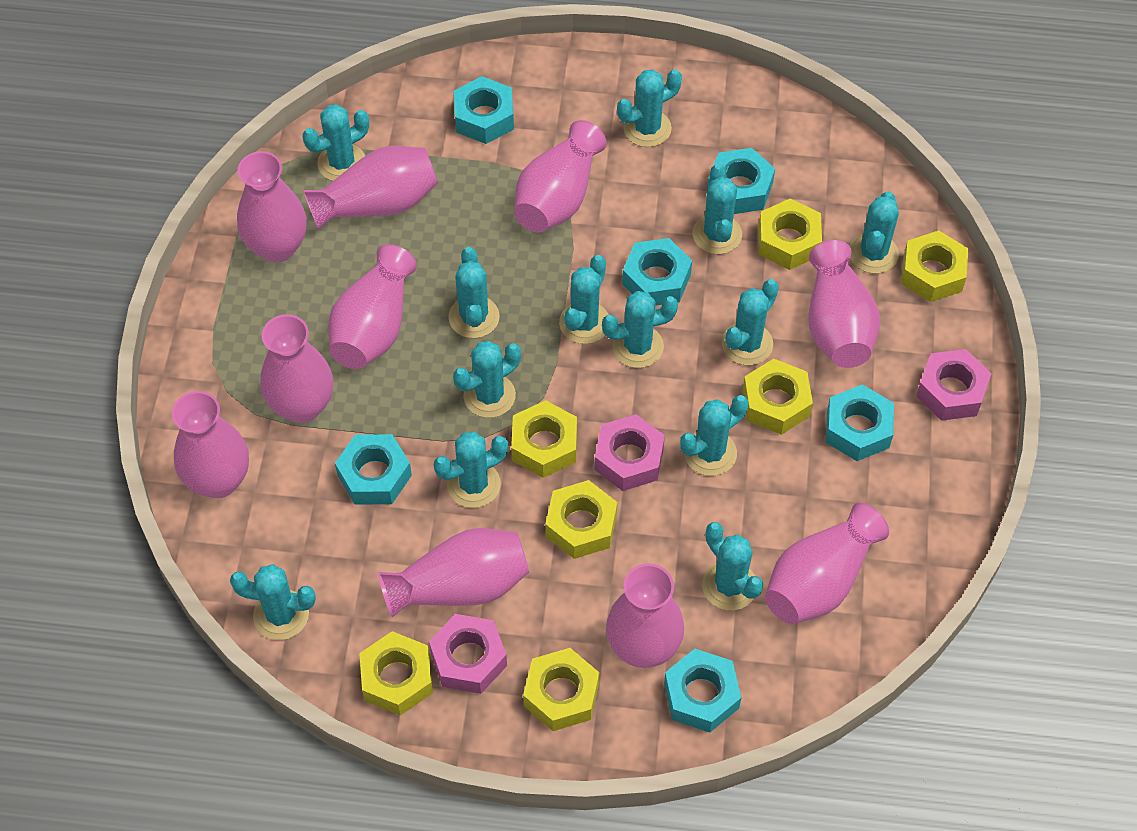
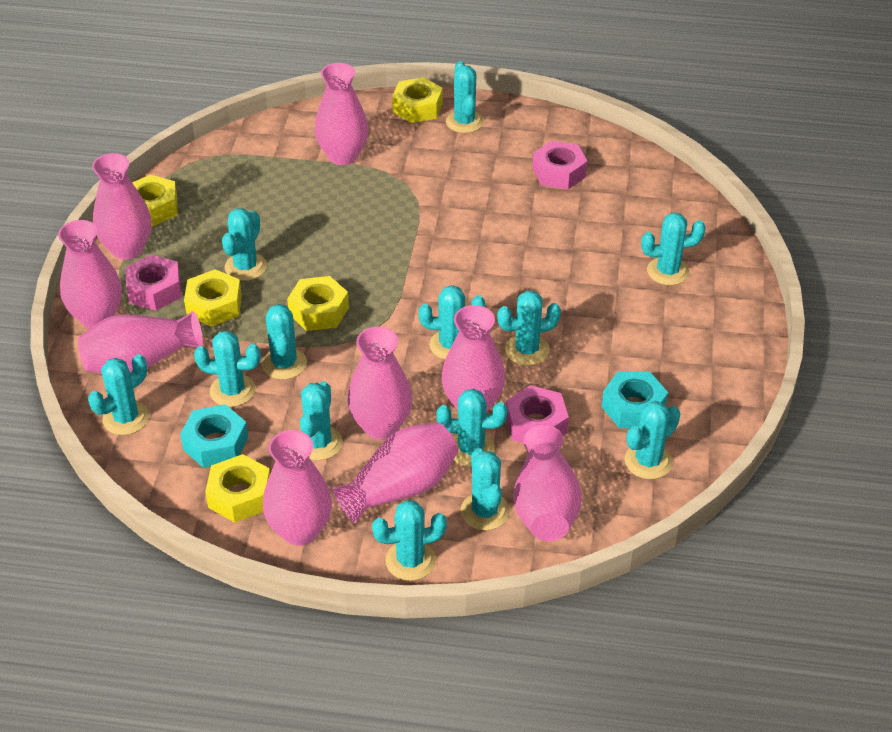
pink vase: [172,391,249,498] [237,151,307,263] [260,314,333,423] [303,146,438,230] [328,244,417,369] [378,528,529,617] [514,120,607,233] [606,563,684,668] [765,503,889,624] [809,240,880,368] = 10 -> [58,220,122,328] [78,311,203,374] [92,153,151,260] [263,430,332,546] [315,63,368,165] [332,422,458,523] [347,327,412,439] [441,305,505,412] [513,425,582,541] = 9
turquoise nut: [335,434,412,504] [454,76,514,144] [622,238,692,306] [664,649,741,733] [707,148,775,214] [826,384,894,461] = 6 -> [180,404,248,468] [602,371,668,428] = 2
yellow nut: [359,631,433,716] [511,400,577,478] [523,648,599,731] [545,480,617,559] [743,359,813,435] [758,198,822,270] [901,230,968,302] = 7 -> [132,174,178,226] [184,269,242,327] [205,454,270,522] [287,276,349,331] [392,77,443,123] = 5

